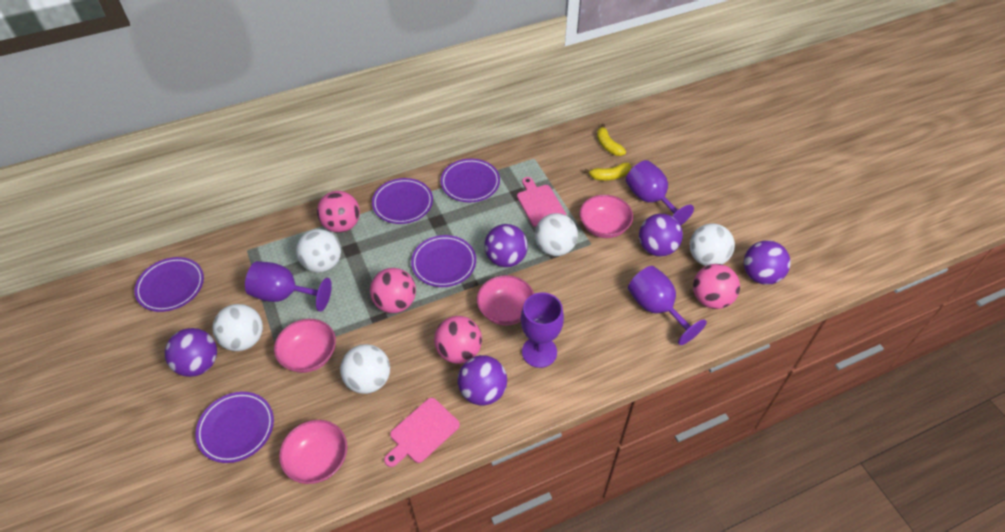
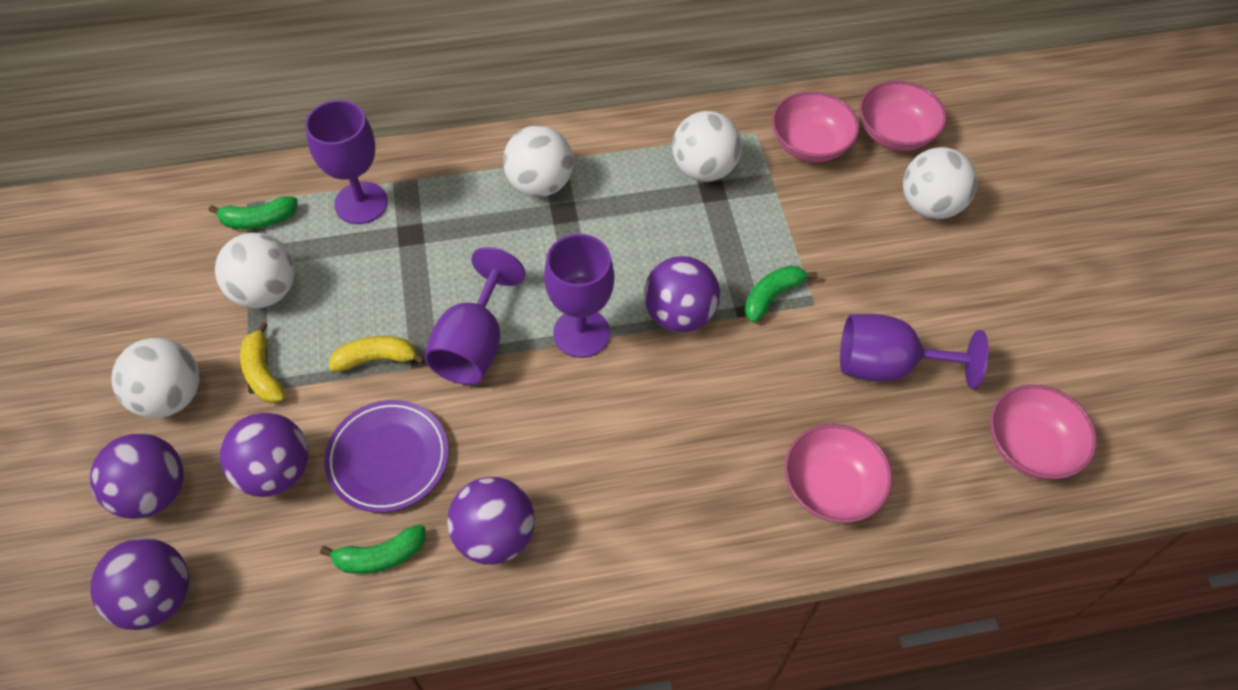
green banana: none = 0 -> [209,196,298,229] [320,524,425,574] [745,265,818,323] = 3
pink ball: [317,191,360,233] [370,268,416,313] [434,316,482,364] [693,264,740,309] = 4 -> none = 0
pink cutting board: [384,398,460,467] [517,177,566,227] = 2 -> none = 0
purple plate: [134,257,204,312] [195,392,274,463] [372,178,433,224] [411,235,476,287] [441,159,500,202] = 5 -> [324,400,449,513] = 1

